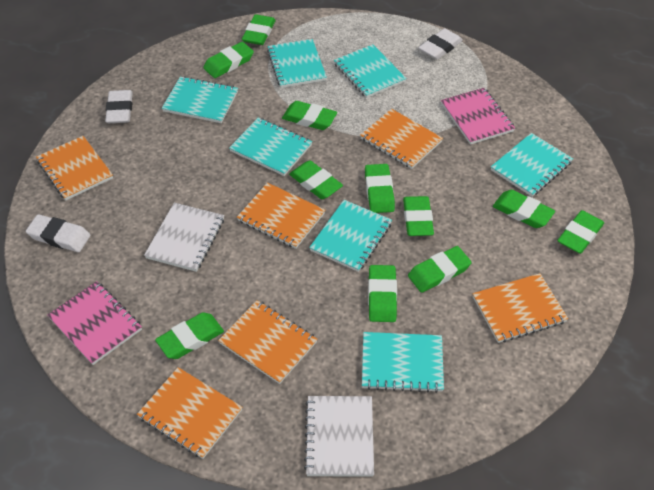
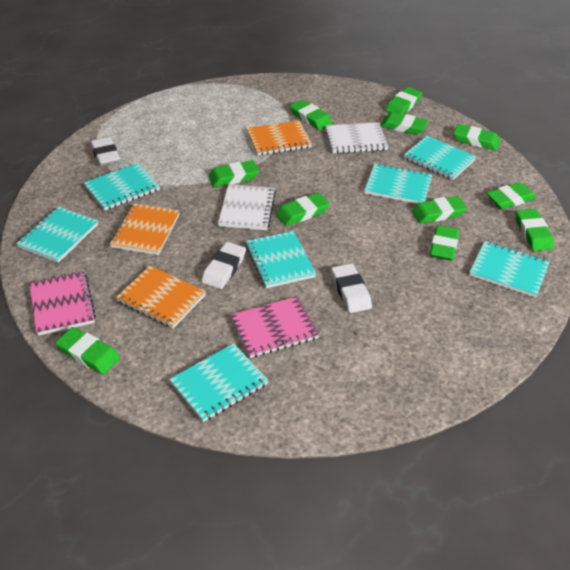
orange notebook: [36,136,113,200] [137,367,242,459] [218,300,318,384] [237,183,325,249] [360,109,443,169] [473,273,568,343] = 6 -> [110,203,180,255] [116,266,206,328] [246,121,312,155] = 3

